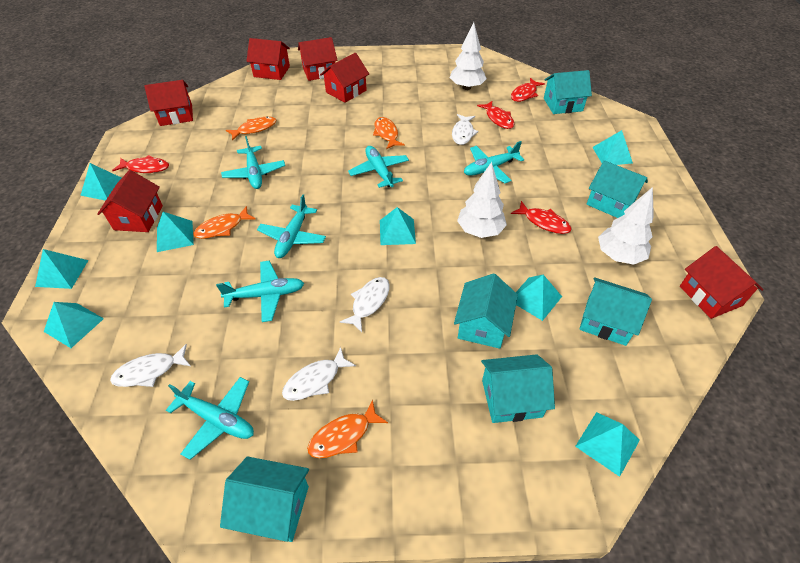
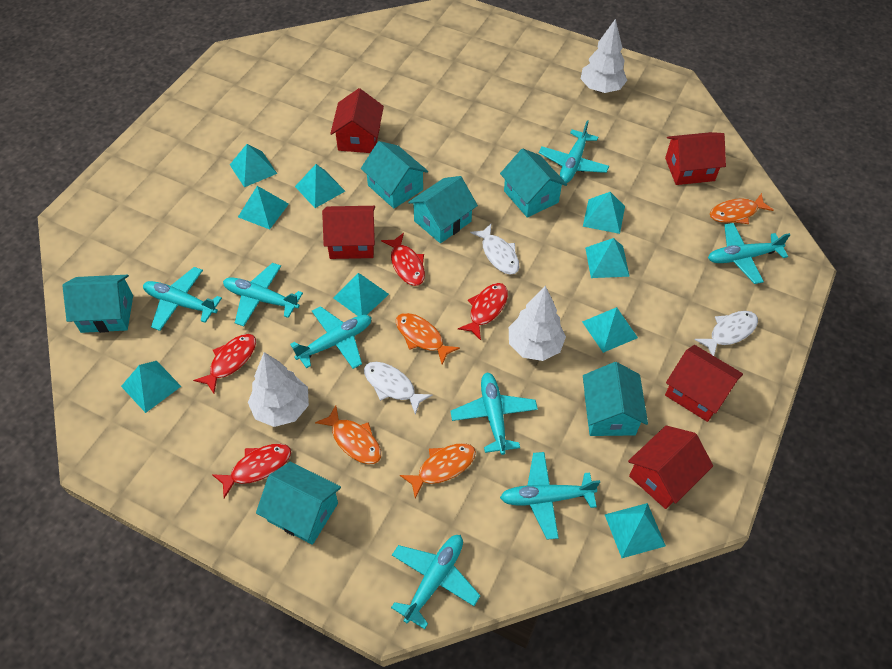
red house: [97,170,163,232] [144,80,193,126] [246,38,290,80] [298,37,338,81] [320,53,369,103] [680,246,764,319] = 6 -> [322,206,375,259] [330,88,384,153] [628,425,713,509] [665,132,726,185] [665,345,743,422] = 5
turquoise plane: [166,377,254,460] [216,260,304,322] [221,136,285,189] [257,194,326,258] [348,146,409,188] [464,141,524,183] = 6 -> [143,267,222,331] [223,263,303,326] [290,306,371,369] [391,535,481,629] [450,373,538,455] [500,452,600,540] [539,120,609,183] [708,223,791,284] = 8
turquoise pyramid: [35,249,88,289] [44,302,104,348] [80,163,121,201] [157,212,194,252] [380,207,416,245] [516,275,562,321] [575,412,640,477] [592,130,633,165] = 8 -> [121,361,181,413] [230,144,277,187] [238,186,289,229] [295,164,345,208] [334,273,389,316] [582,307,638,353] [583,192,625,234] [585,238,630,278] [605,503,666,558] = 9
white fish: [110,344,191,387] [282,347,356,401] [340,277,390,332] [452,114,478,145] = 4 -> [364,362,432,415] [470,224,519,275] [695,311,758,356] = 3

